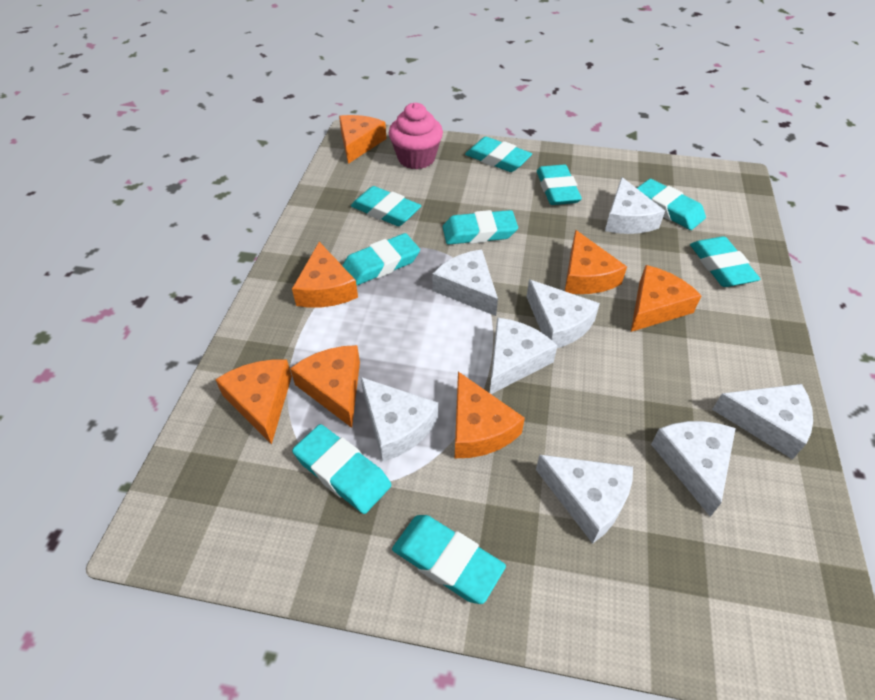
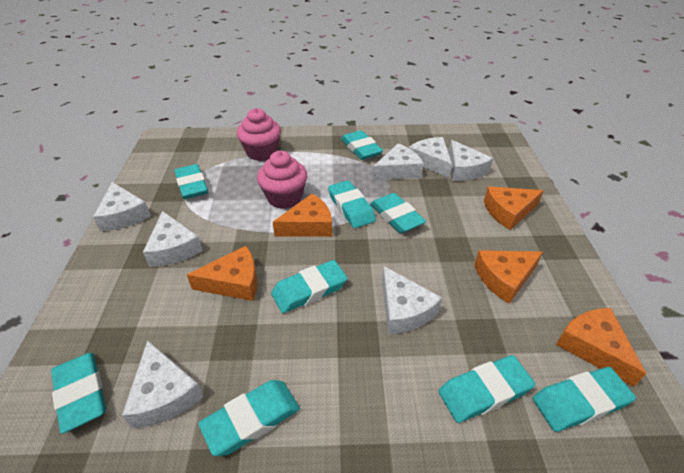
orange cheese: [215,360,292,444] [290,345,360,428] [292,242,358,308] [339,115,386,164] [455,372,525,458] [565,230,627,294] [631,265,702,332] = 7 -> [187,246,257,301] [273,194,332,237] [475,250,543,303] [484,186,544,230] [556,308,647,387] = 5
pink cupcake: [389,103,443,169] = 1 -> [237,108,281,161] [257,151,307,209] = 2
white cheese: [361,377,438,462] [432,249,498,316] [490,317,558,394] [526,279,600,348] [536,455,633,544] [605,177,665,234] [651,421,736,517] [712,384,813,459] = 8 -> [93,182,151,231] [122,340,204,428] [143,211,203,267] [372,143,424,180] [382,266,442,334] [409,137,452,178] [449,140,493,181] = 7

